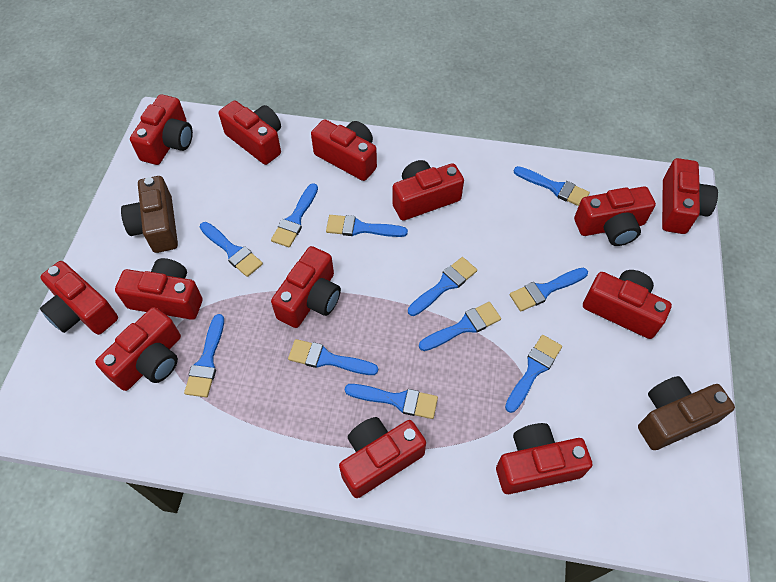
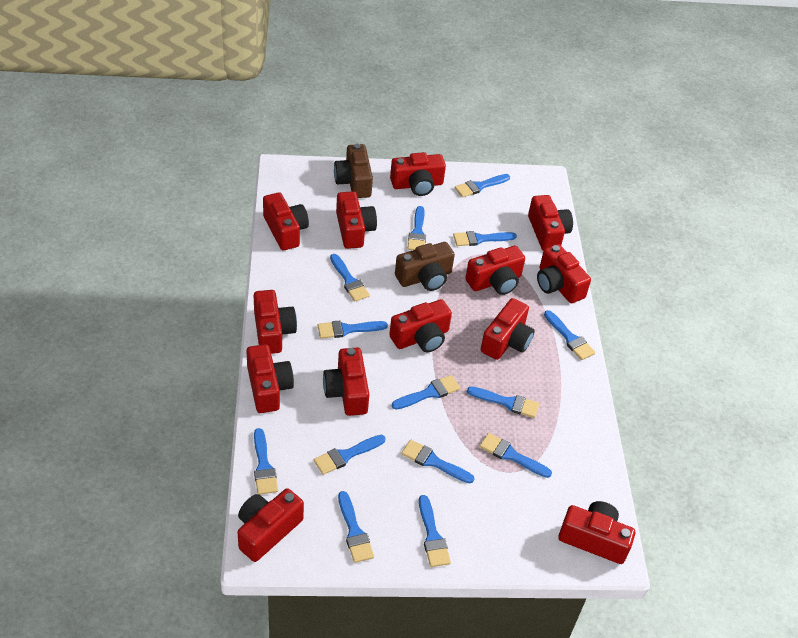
blue brush: [184,314,224,397] [200,222,263,277] [271,183,318,247] [288,339,378,375] [326,215,408,237] [345,384,438,419] [408,257,477,316] [419,302,501,351] [505,335,562,413] [510,268,588,311] [514,166,590,206] = 11 -> [254,428,278,495] [314,435,386,475] [318,320,388,339] [330,254,370,301] [338,491,374,563] [392,375,460,410] [401,440,474,484] [408,206,426,250] [419,495,451,567] [453,231,517,246] [455,174,510,197] [467,386,539,418] [480,433,552,478] [544,310,595,360] = 14

